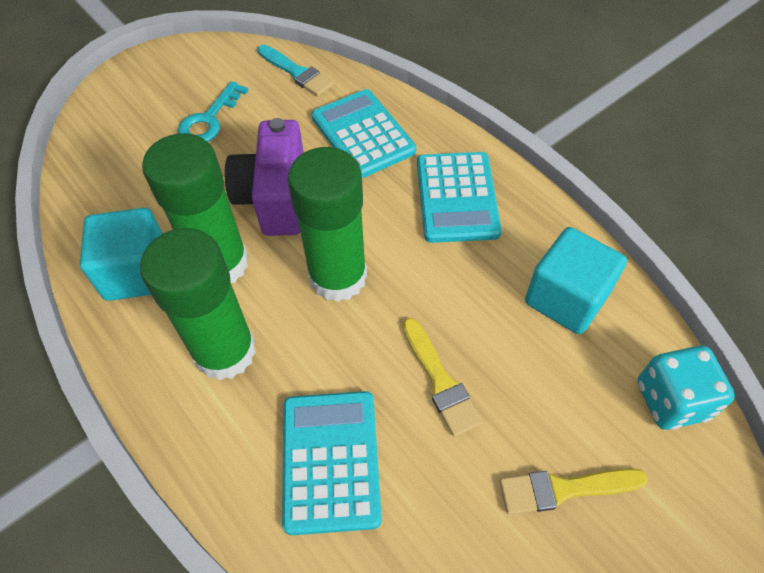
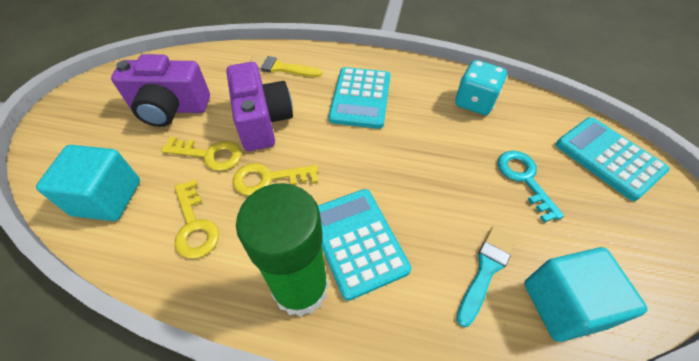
green glue stick: [140,228,256,380] [142,133,249,283] [288,147,367,302] = 3 -> [236,183,329,317] = 1
purple camera: [225,118,304,236] = 1 -> [111,54,210,127] [226,62,293,151] = 2
yellow brush: [403,318,482,437] [500,468,648,514] = 2 -> [249,55,322,77] = 1
yellow key: none = 0 -> [161,137,242,171] [175,179,219,259] [233,163,318,196] = 3

